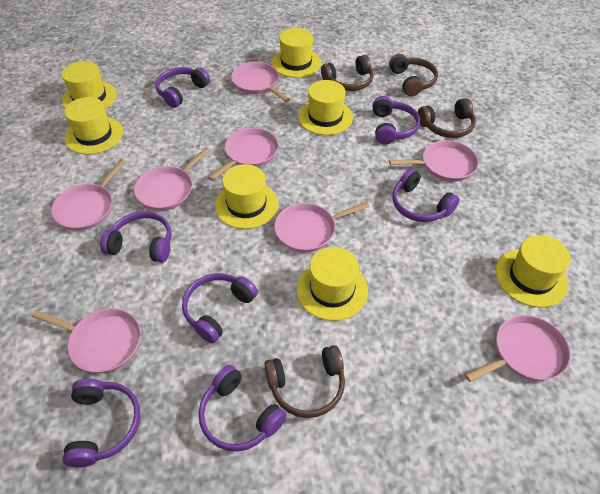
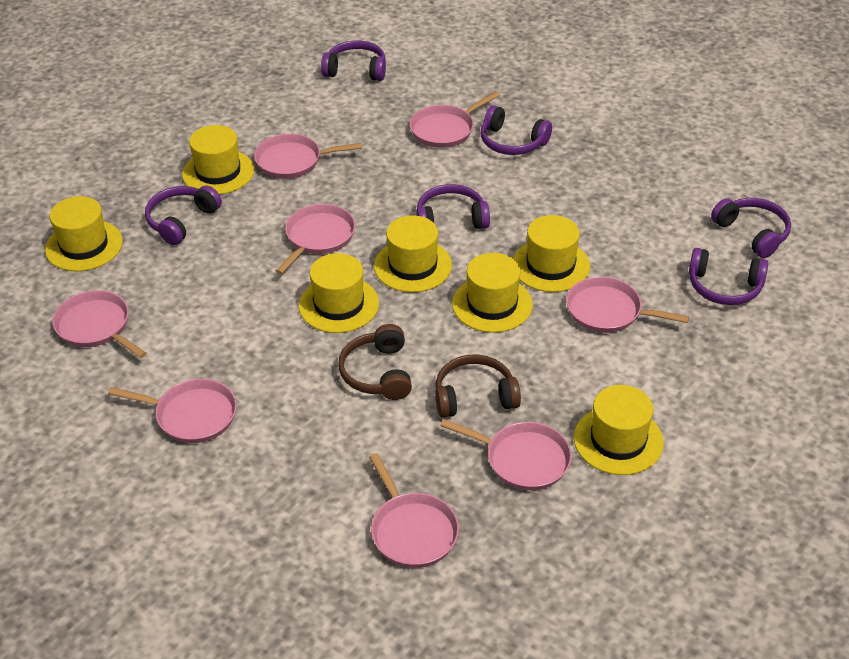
brown headphones: [264,345,345,418] [321,55,374,91] [389,54,438,97] [418,98,476,138] = 4 -> [338,324,412,400] [435,354,521,418] = 2
purple headphones: [62,379,141,467] [100,211,171,263] [155,67,210,108] [182,273,258,343] [199,365,286,452] [372,96,420,144] [392,168,460,222] = 7 -> [145,186,222,245] [321,41,386,81] [416,184,490,229] [480,105,552,155] [689,248,768,305] [711,198,791,258] = 6

